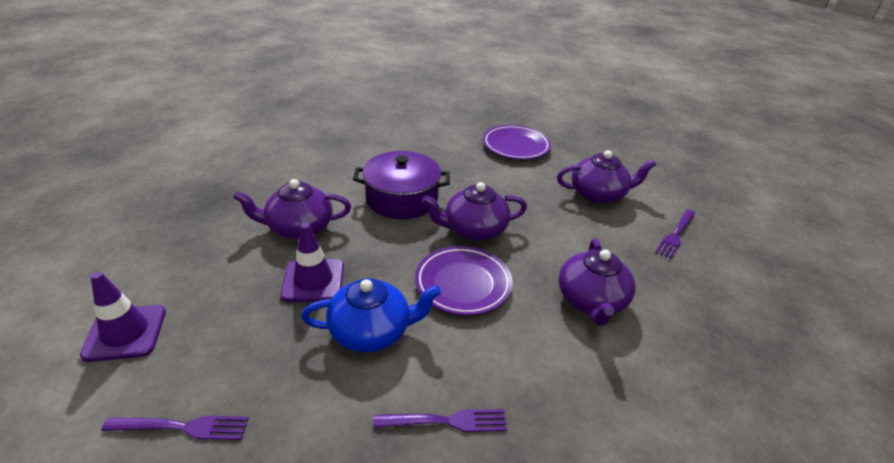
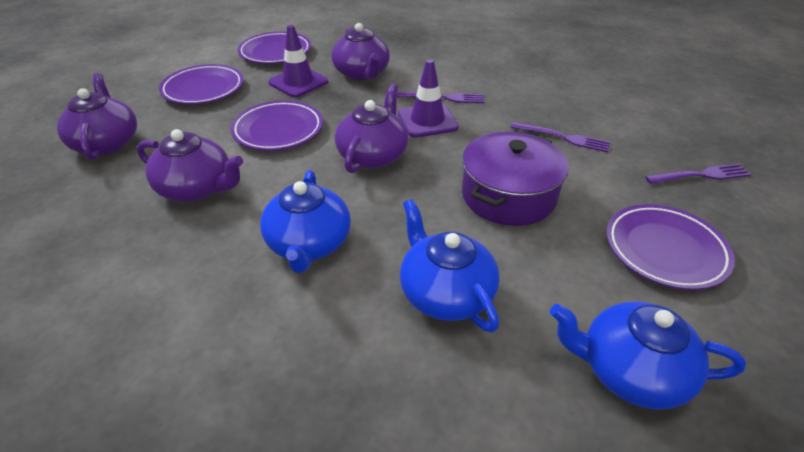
blue teapot: [301,278,441,352] = 1 -> [260,170,351,273] [400,199,500,333] [550,301,746,410] = 3
purple plate: [415,246,513,315] [483,125,551,160] = 2 -> [159,64,243,104] [230,100,323,151] [238,32,311,64] [606,204,735,290] = 4

